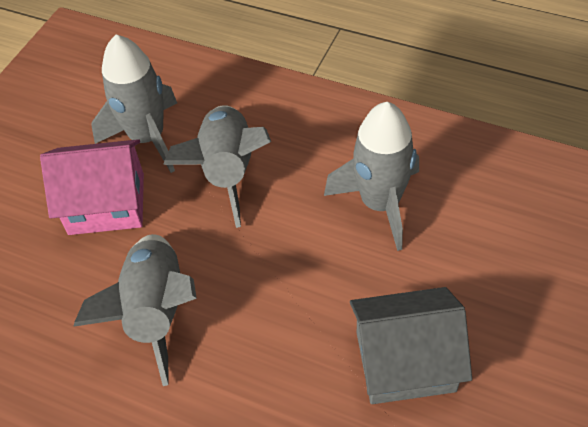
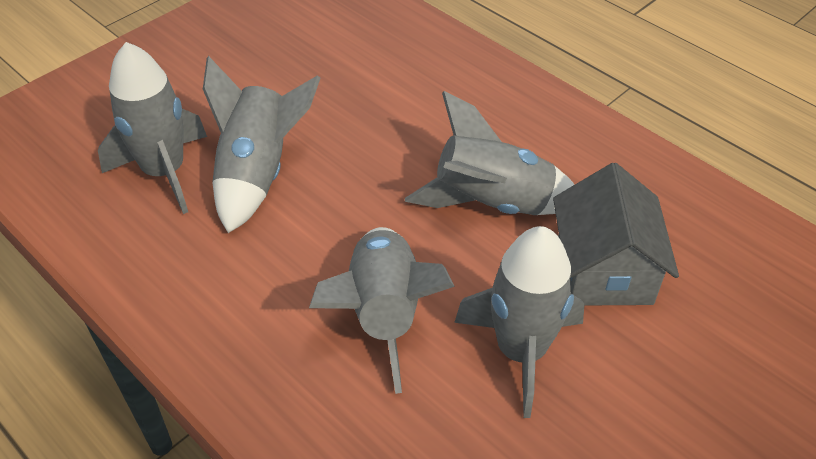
grey rocket: [73,234,197,386] [91,35,177,173] [163,105,271,228] [324,102,419,251] = 4 -> [98,42,207,214] [203,56,321,233] [309,227,455,394] [405,91,575,215] [454,226,585,418] = 5
pink house: [40,139,144,235] = 1 -> none = 0

